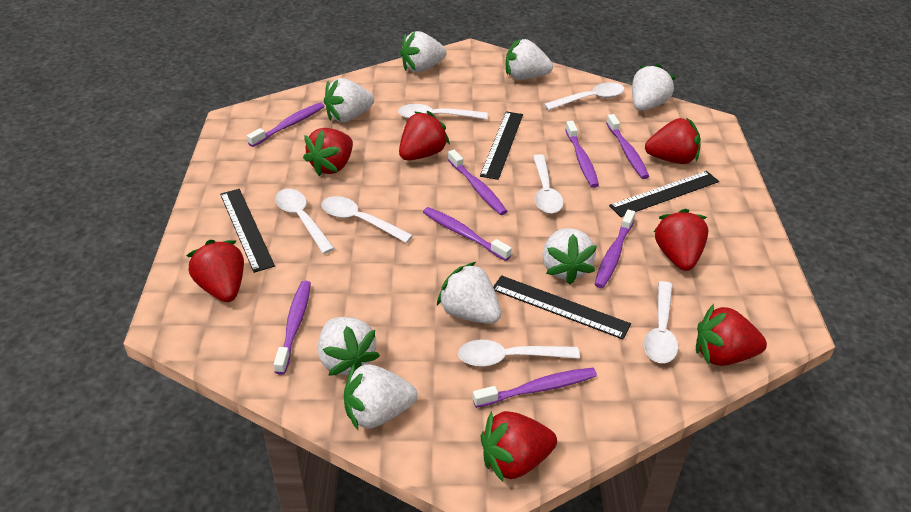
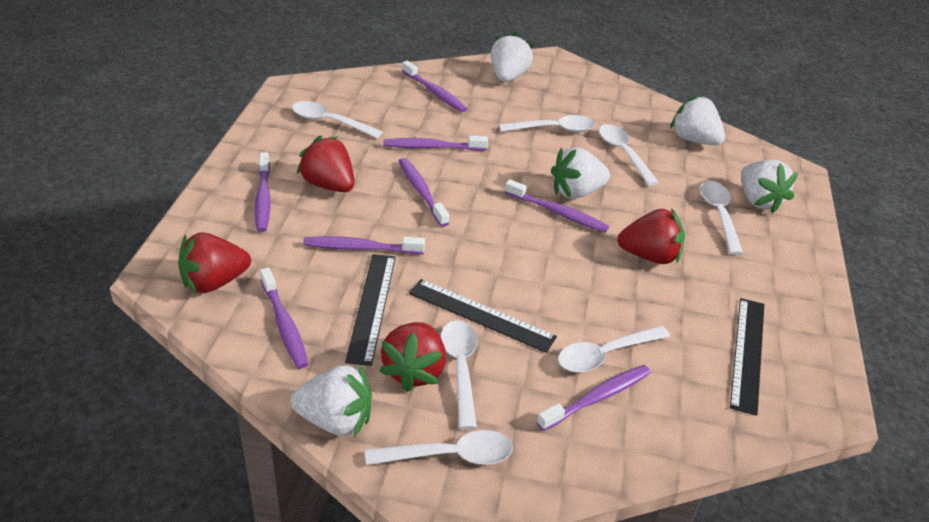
black ruler: [220,189,275,273] [480,111,523,180] [493,275,631,339] [609,171,719,217] = 4 -> [345,254,396,366] [409,279,557,353] [730,298,764,416] = 3
red strawberry: [186,240,244,302] [303,128,353,177] [399,111,450,160] [480,411,557,482] [645,117,701,164] [654,209,708,271] [696,304,767,366] = 7 -> [178,232,251,294] [297,136,354,192] [379,322,446,392] [617,208,685,264] = 4
white strawberry: [318,317,380,376] [324,78,374,122] [344,363,417,430] [400,31,447,72] [437,262,501,324] [506,39,553,80] [542,228,597,285] [632,63,676,111] = 8 -> [290,364,372,437] [491,32,534,82] [551,147,610,199] [670,94,725,145] [741,160,798,213] = 5

